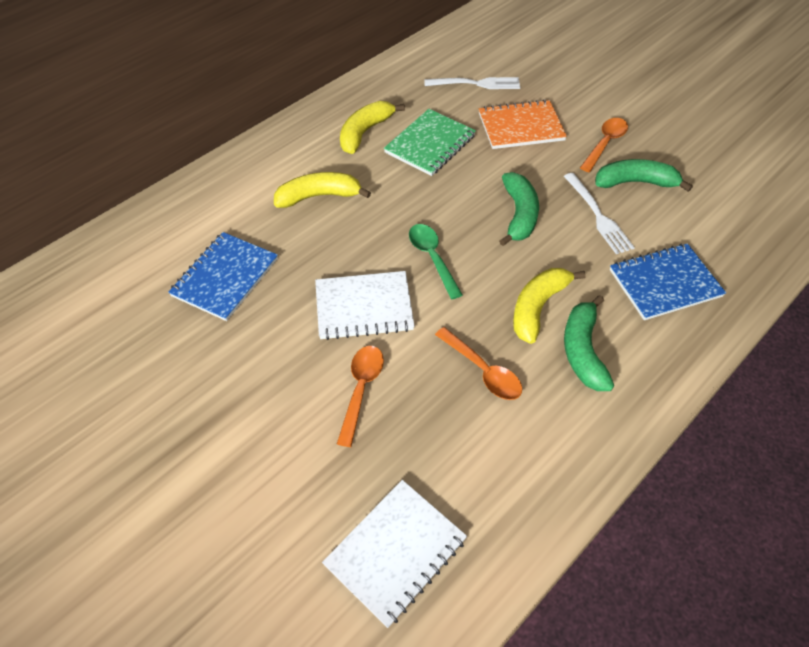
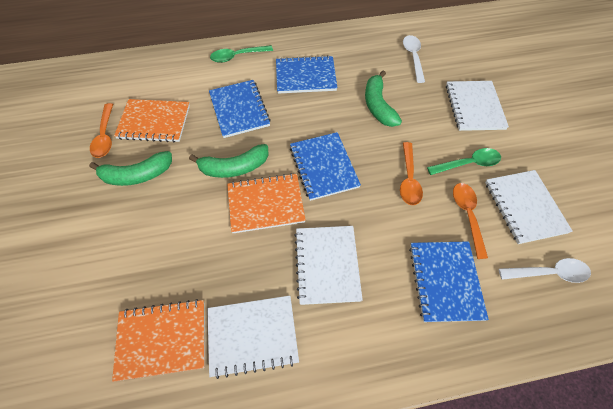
blue notebook: [168,232,278,321] [610,243,726,320] = 2 -> [209,80,271,138] [276,55,337,94] [290,132,361,201] [409,241,489,322] = 4
green notebook: [384,109,476,176] = 1 -> none = 0
green spoon: [409,224,463,299] = 1 -> [210,45,273,63] [427,148,501,175] = 2
orange notebook: [479,100,567,149] = 1 -> [112,299,205,382] [114,99,190,142] [227,173,306,233] = 3
white fork: [424,77,520,89] [564,173,635,254] = 2 -> none = 0
white notebook: [315,271,415,340] [322,480,467,628] = 2 -> [207,296,299,379] [294,226,363,305] [446,81,509,131] [485,170,573,244] = 4
white spoon: none = 0 -> [403,35,425,83] [499,258,591,283] = 2
yellow banana: [274,172,371,208] [340,101,405,154] [513,268,586,344] = 3 -> none = 0

